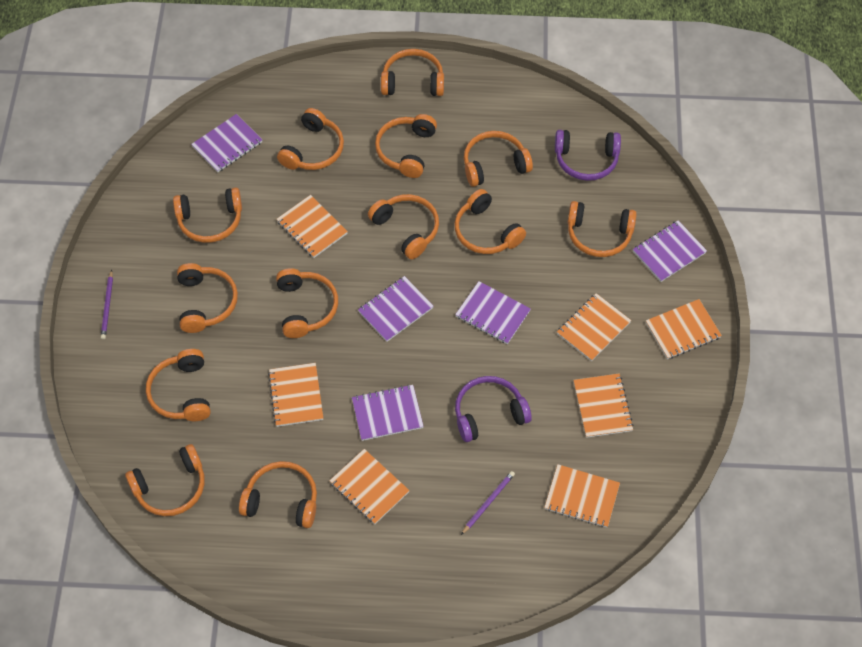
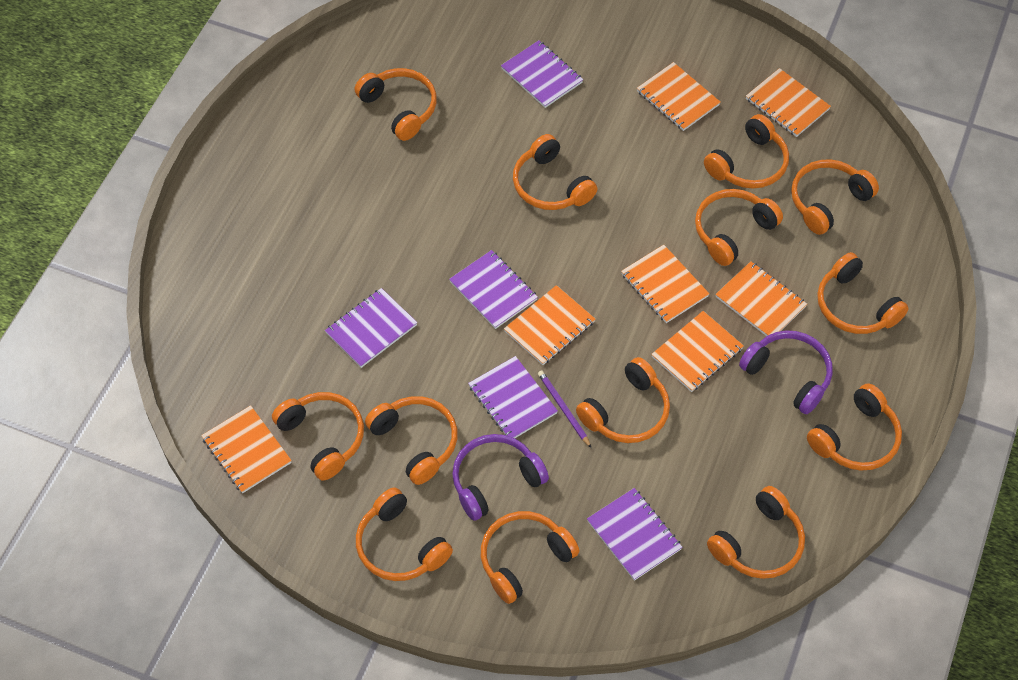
purple pencil: [101,270,113,339] [461,471,515,535] = 2 -> [538,371,591,448] = 1

